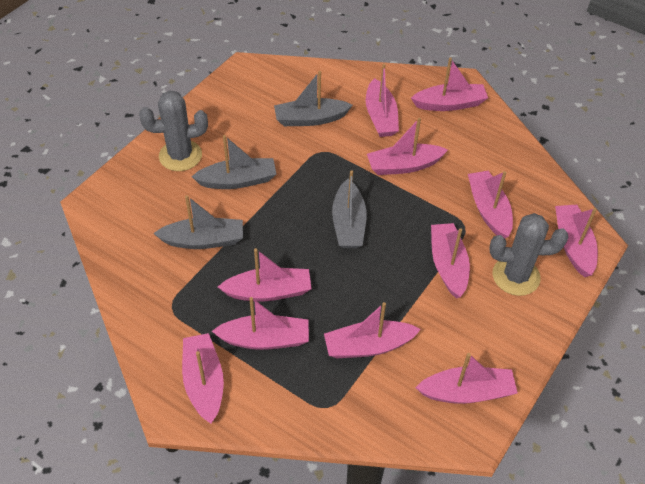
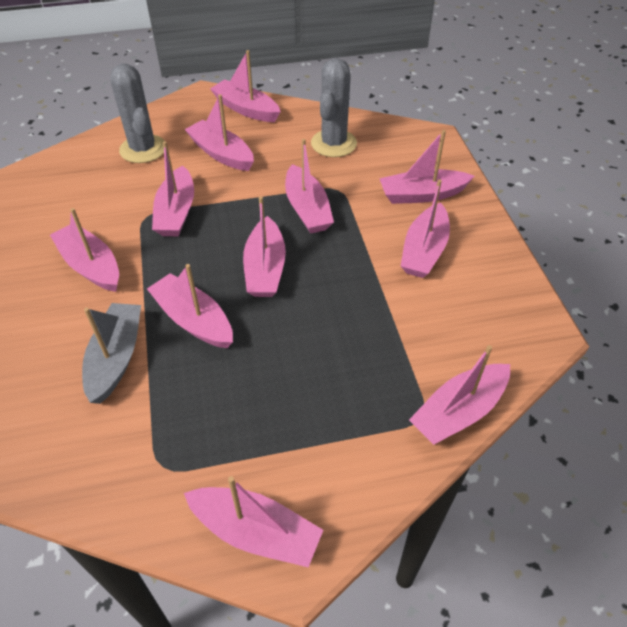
grey boat: [153,195,243,249] [191,135,276,189] [274,71,353,126] [332,170,367,248] = 4 -> [82,303,141,404] = 1

